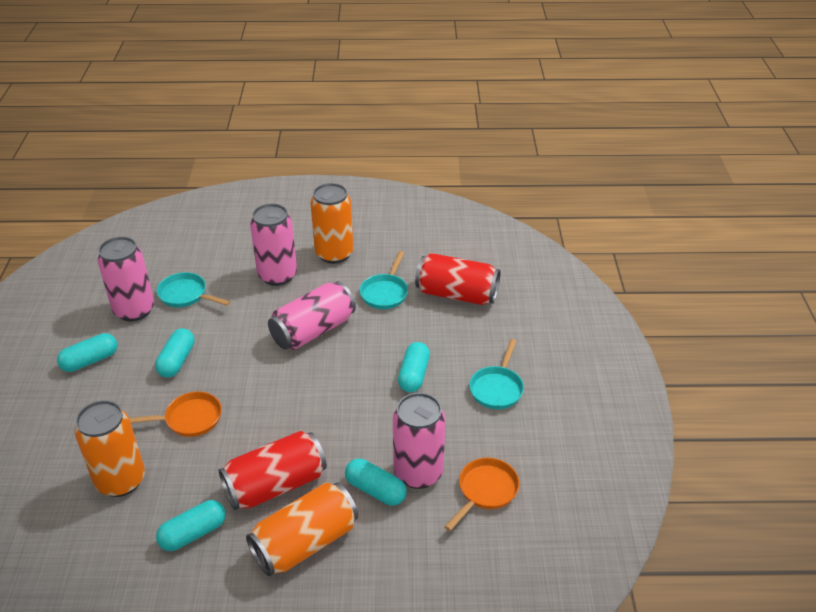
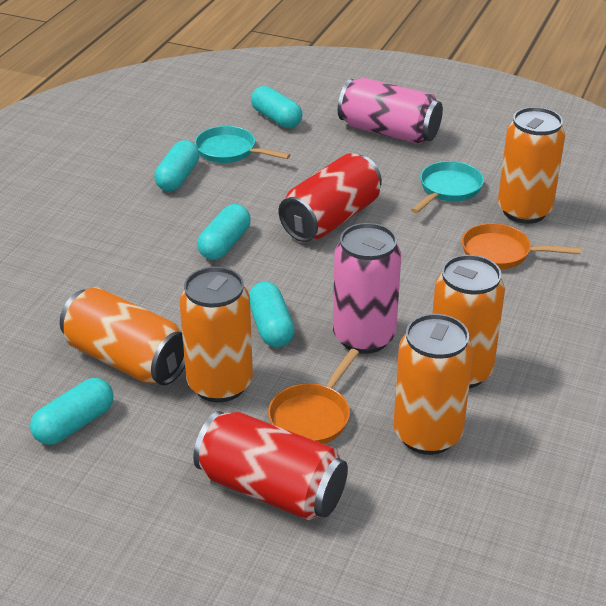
orange can: [75,400,145,497] [246,483,358,576] [310,183,353,264] = 3 -> [60,287,185,385] [180,267,253,402] [394,314,473,455] [432,255,505,388] [498,107,565,224] = 5
pink can: [97,237,154,322] [250,203,297,286] [268,281,356,350] [393,392,446,489] = 4 -> [333,223,401,354] [338,78,443,144] = 2
turquoise pan: [157,272,230,307] [360,251,408,309] [469,339,524,409] = 3 -> [195,126,290,163] [411,161,484,213] = 2

